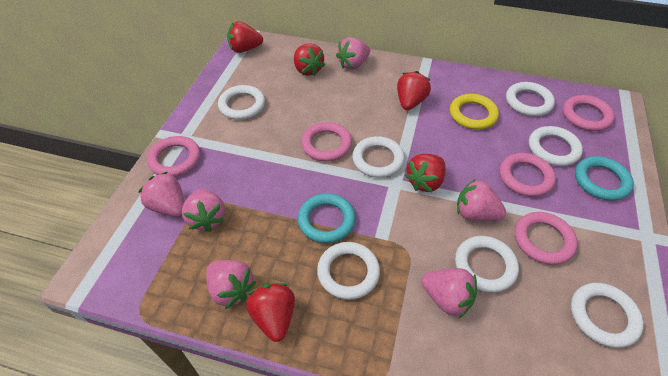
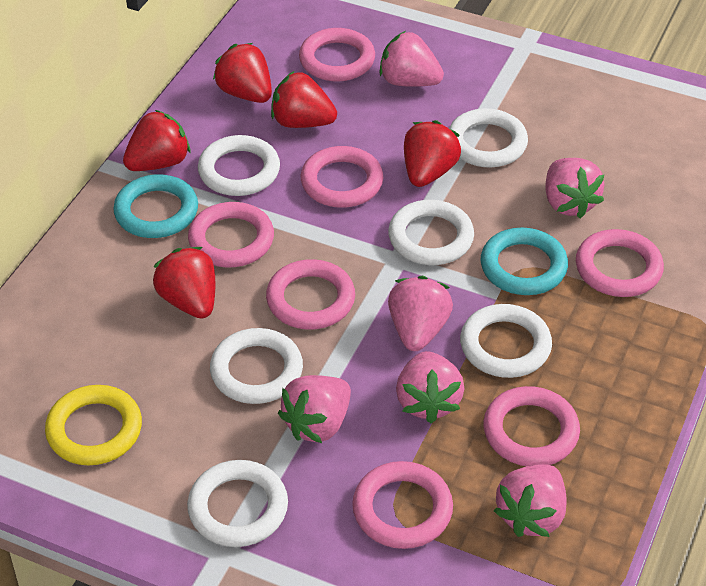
pink ring: [147,136,200,177] [301,122,352,161] [500,153,556,197] [515,212,578,265] [563,95,615,131] = 5 -> [188,202,274,268] [266,259,355,330] [299,28,375,82] [301,146,383,208] [352,461,453,549] [483,386,580,466] [576,229,664,297] = 7
white ring: [218,85,265,120] [317,242,380,300] [352,136,405,178] [455,236,519,293] [506,82,555,116] [529,126,583,166] [571,283,644,348] = 7 -> [187,460,288,547] [198,135,280,196] [210,328,303,404] [388,200,474,265] [449,108,528,167] [460,304,552,378] = 6

